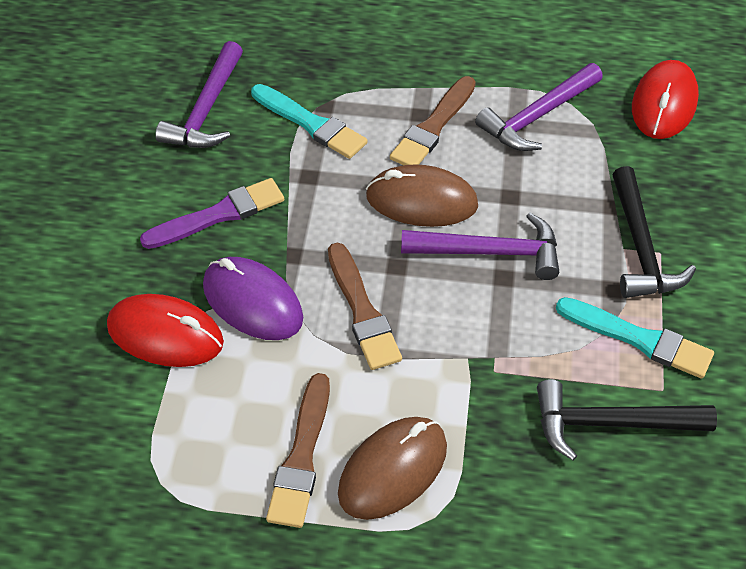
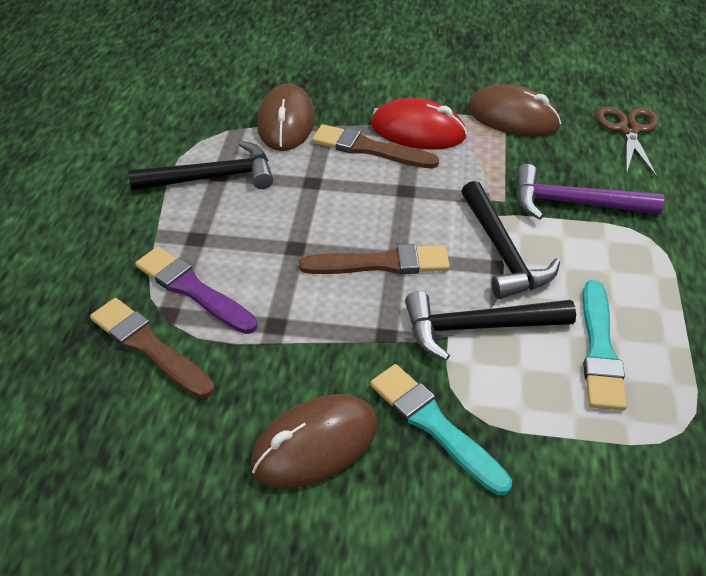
black hammer: [537,379,717,461] [612,166,696,298] = 2 -> [128,141,273,191] [405,291,576,361] [461,181,560,299] = 3
brown mouse: [338,417,447,520] [366,164,478,227] = 2 -> [250,394,377,489] [257,83,315,151] [467,84,561,136] = 3
brown scissors: none = 0 -> [596,107,658,177] = 1
purple hammer: [155,41,243,148] [401,213,559,280] [475,63,603,151] = 3 -> [516,164,665,219] = 1
purple mouse: [203,257,303,340] = 1 -> none = 0
red mouse: [107,294,224,367] [632,60,699,139] = 2 -> [371,98,467,149] = 1

